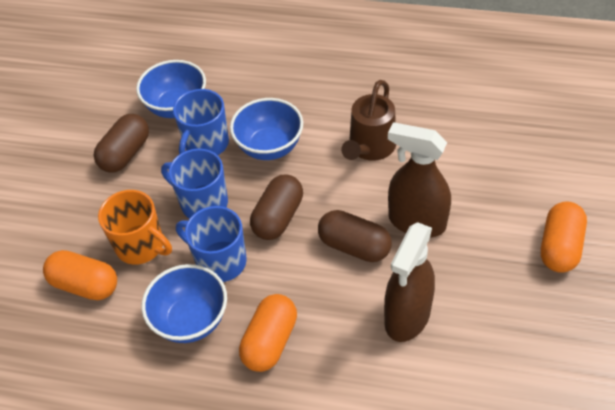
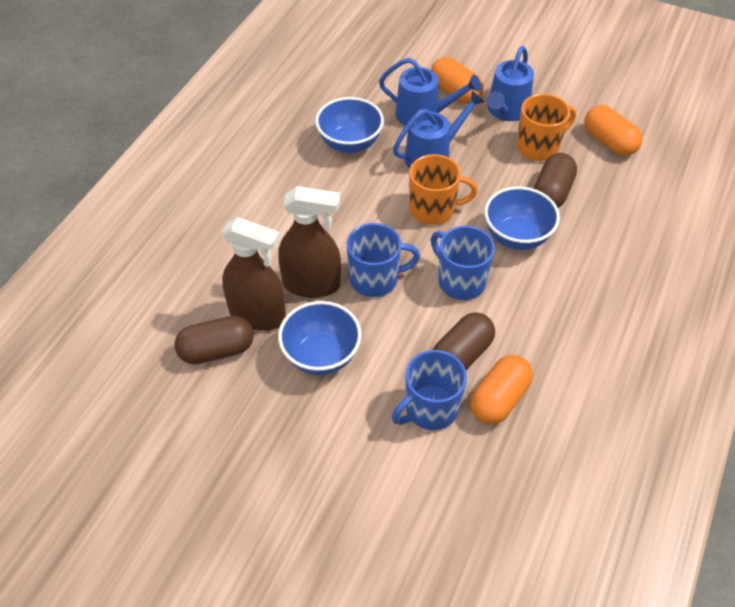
blue watering can: none = 0 -> [379,58,481,126] [393,91,485,169] [487,46,534,121] = 3
brown watering can: [341,80,396,160] = 1 -> none = 0
orange mug: [98,190,172,265] = 1 -> [409,154,478,225] [517,94,576,161] = 2

